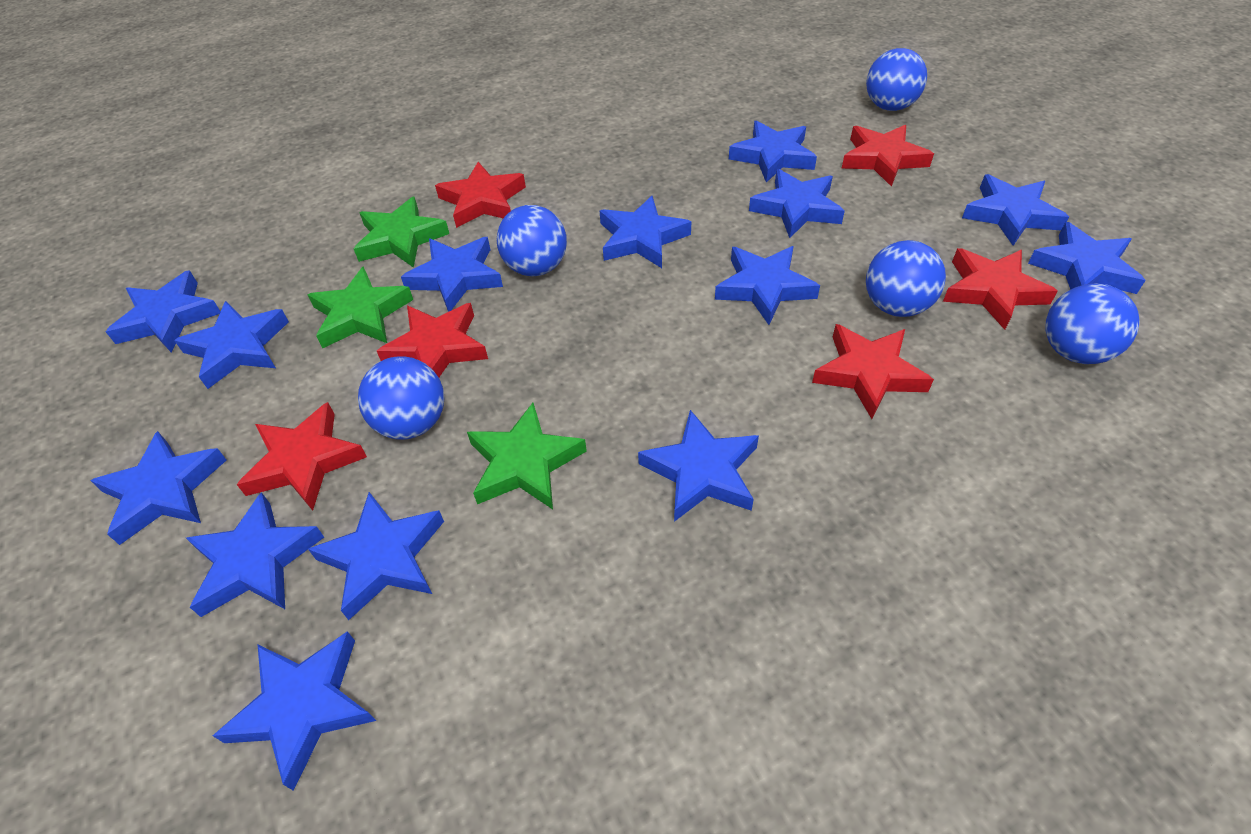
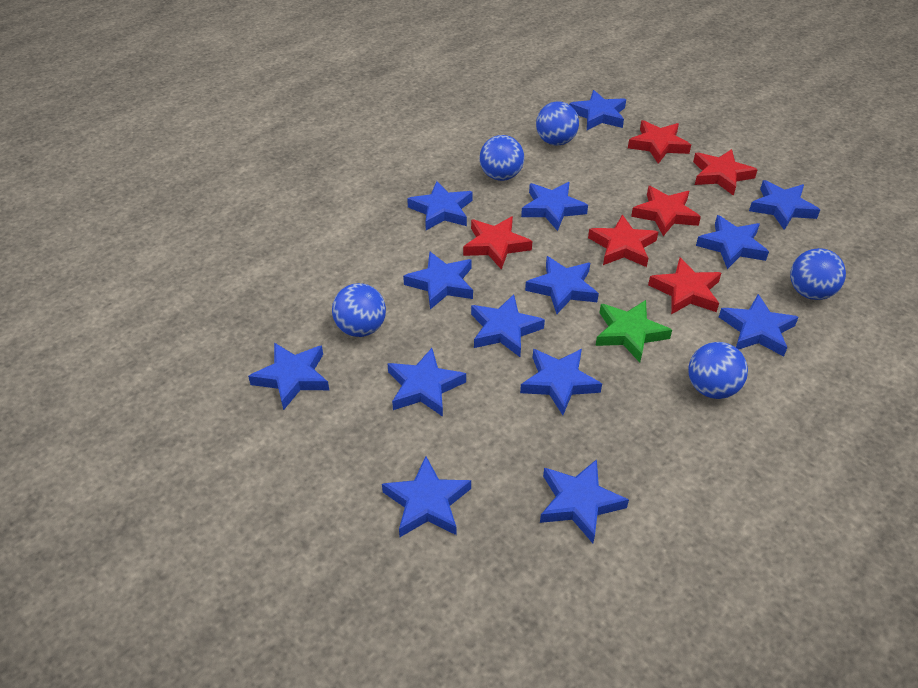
green star: [308,266,413,348] [354,197,449,268] [467,403,587,509] = 3 -> [595,300,672,362] = 1

